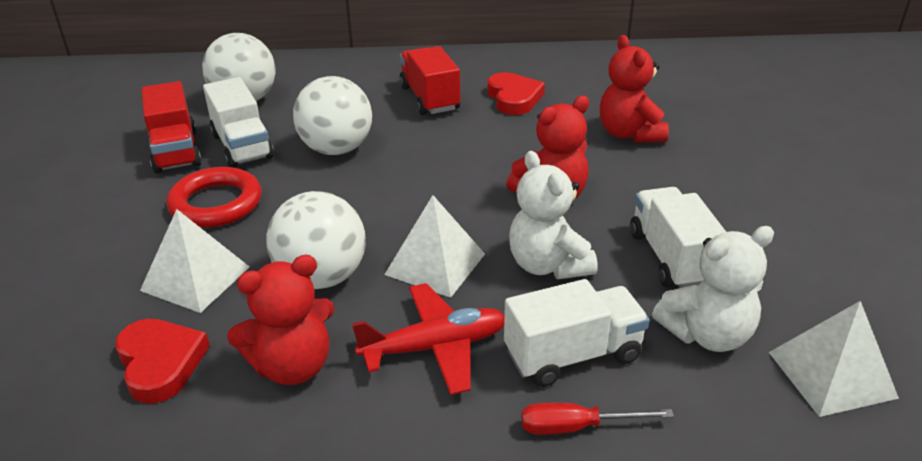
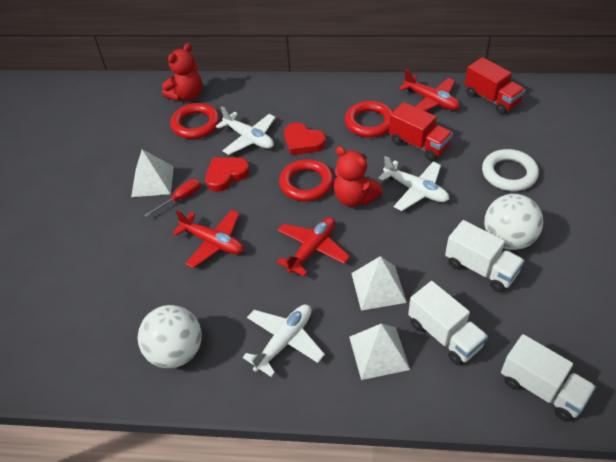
red plane: [352,283,504,395] = 1 -> [172,210,244,268] [277,217,350,277] [399,69,460,111] = 3
red ring: [167,167,261,228] = 1 -> [170,103,220,139] [279,159,334,201] [345,101,393,137] = 3
red teddy bear: [227,255,334,385] [506,96,589,199] [600,35,669,143] = 3 -> [162,43,202,102] [334,146,383,207] = 2
white ball: [202,33,275,101] [266,191,366,289] [293,76,372,155] = 3 -> [138,305,202,368] [484,194,543,250] = 2
white plane: none = 0 -> [216,106,276,155] [243,304,325,377] [378,156,449,211] = 3
white ring: none = 0 -> [482,149,539,191] = 1
white teddy bear: [509,151,598,279] [652,226,774,352] = 2 -> none = 0

